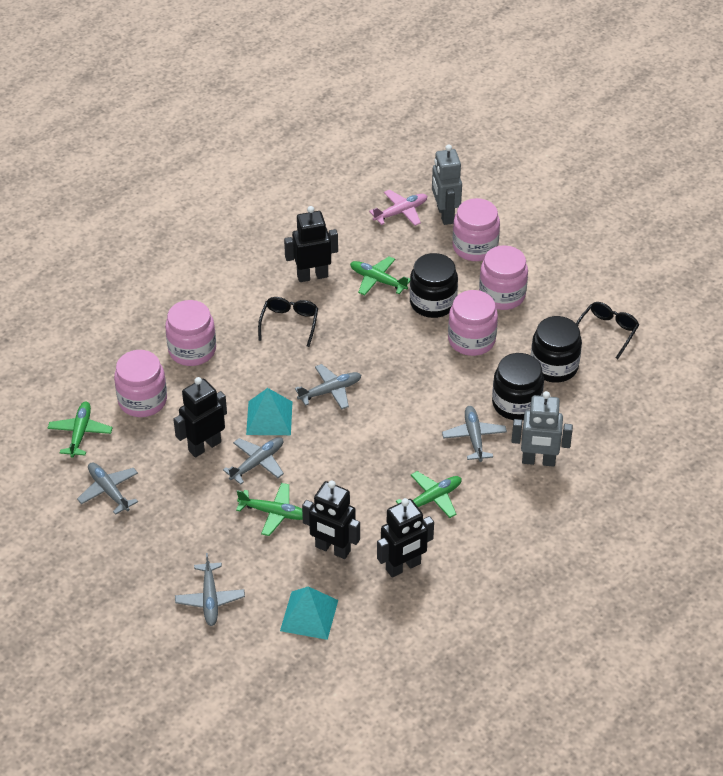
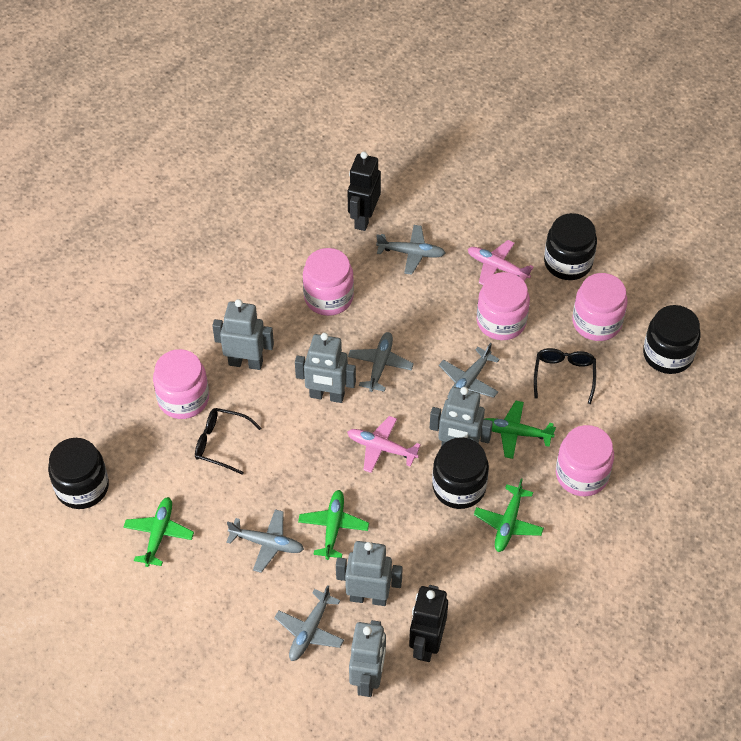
black jar: [410,253,458,318] [492,353,544,420] [531,316,582,383] = 3 -> [48,438,109,509] [432,437,489,509] [544,213,597,280] [643,305,701,374] = 4
black robot: [173,377,227,458] [284,206,338,282] [302,480,360,559] [377,498,434,578] = 4 -> [348,151,381,231] [409,585,448,662] = 2
grey robot: [432,144,462,225] [511,391,573,467] = 2 -> [212,299,274,370] [295,333,356,403] [336,541,403,606] [349,620,386,697] [430,387,493,447] = 5
pink plane: [369,190,427,226] = 1 -> [347,416,421,473] [468,240,534,285] = 2
turquoise pyramid: [246,388,292,435] [280,586,338,640] = 2 -> none = 0

